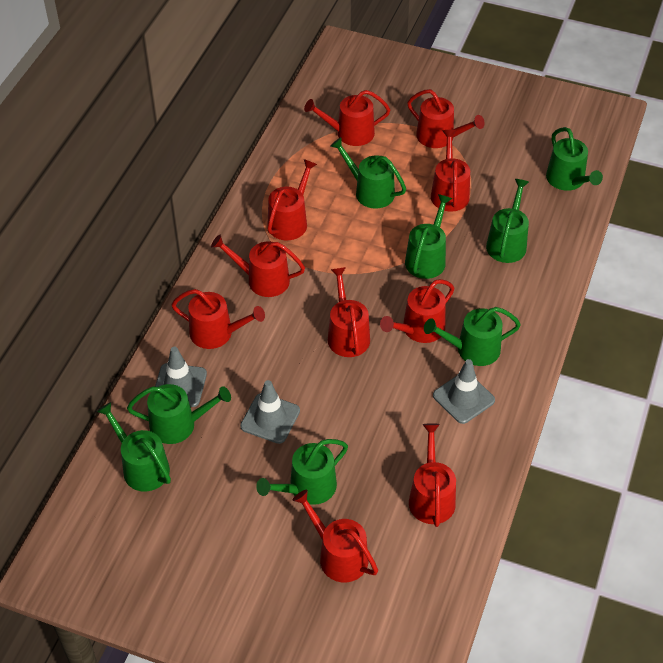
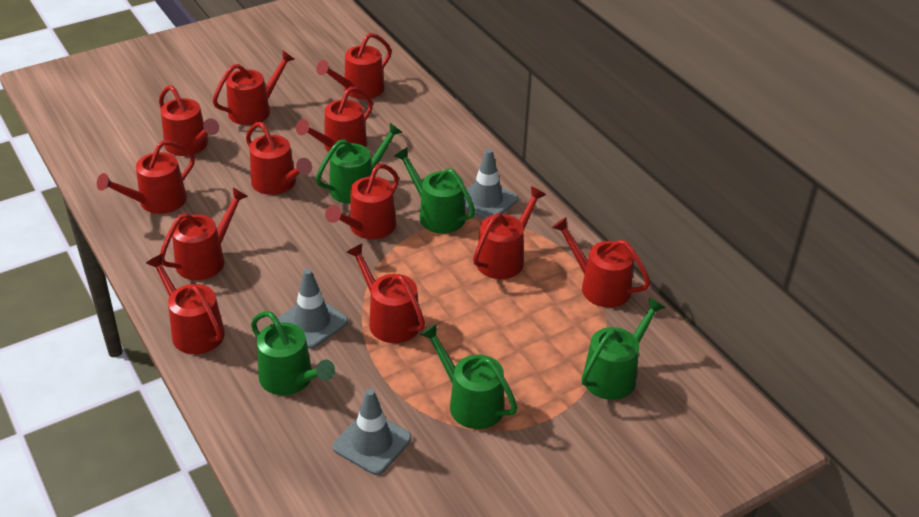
green watering can: [97,402,171,492] [127,384,231,444] [256,439,348,505] [330,137,406,209] [405,194,452,279] [424,307,521,366] [486,179,529,263] [546,127,603,191] = 8 -> [251,311,335,395] [316,123,403,204] [394,147,475,233] [420,324,517,429] [582,297,666,400] = 5
red watering can: [171,289,265,349] [211,235,305,297] [267,159,317,241] [293,490,378,582] [304,90,390,146] [328,267,370,357] [380,279,454,343] [407,89,485,148] [409,423,456,527] [431,130,470,212] = 10 -> [97,140,195,214] [146,254,225,354] [159,85,219,156] [160,188,248,280] [213,51,295,125] [246,122,312,195] [296,87,373,152] [316,33,392,99] [325,164,399,239] [346,243,425,343] [473,186,546,279] [552,217,650,308] = 12

